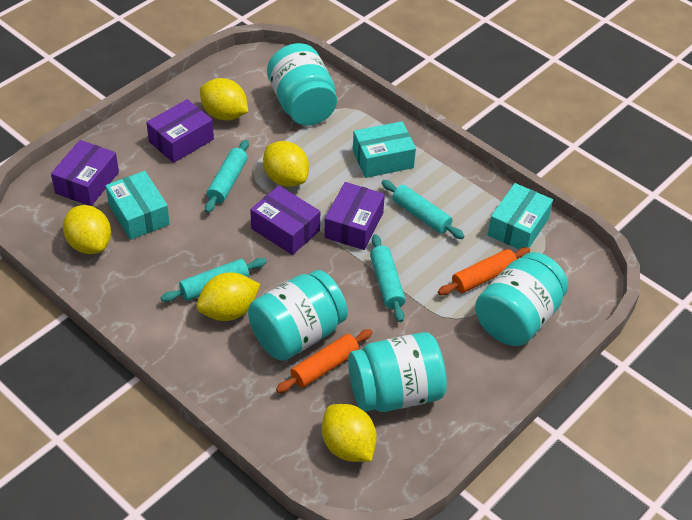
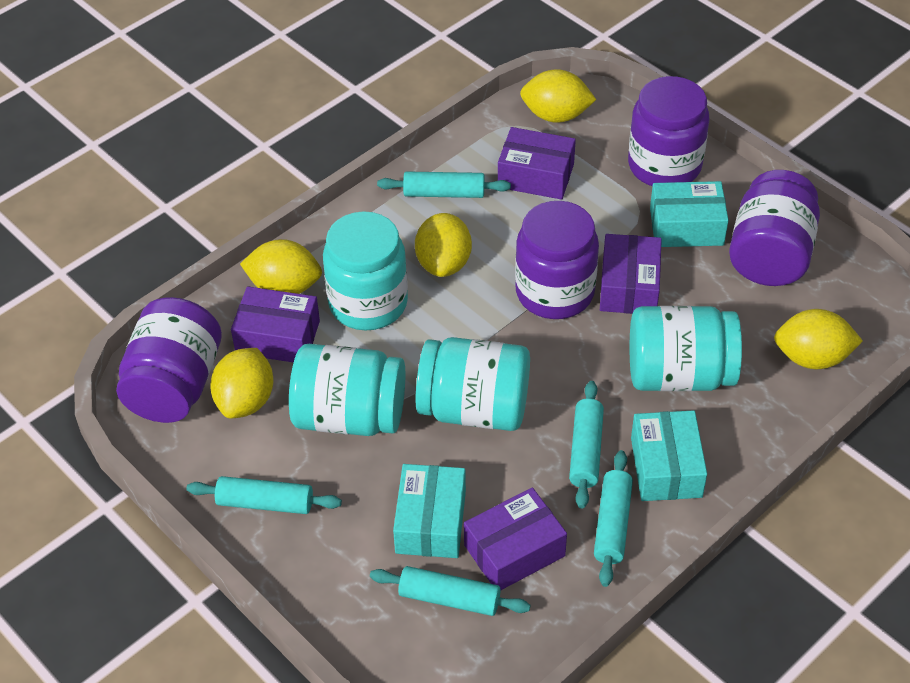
orange rolling pin: [276,329,372,393] [438,247,530,295] = 2 -> none = 0
purple jar: none = 0 -> [116,297,222,423] [515,201,599,319] [628,76,709,186] [729,170,820,286] = 4
turquoise rolling pin: [160,258,267,302] [205,139,249,213] [370,234,406,322] [381,180,465,239] = 4 -> [187,476,342,514] [370,566,530,616] [377,171,511,198] [569,381,604,509] [594,450,633,587] = 5

